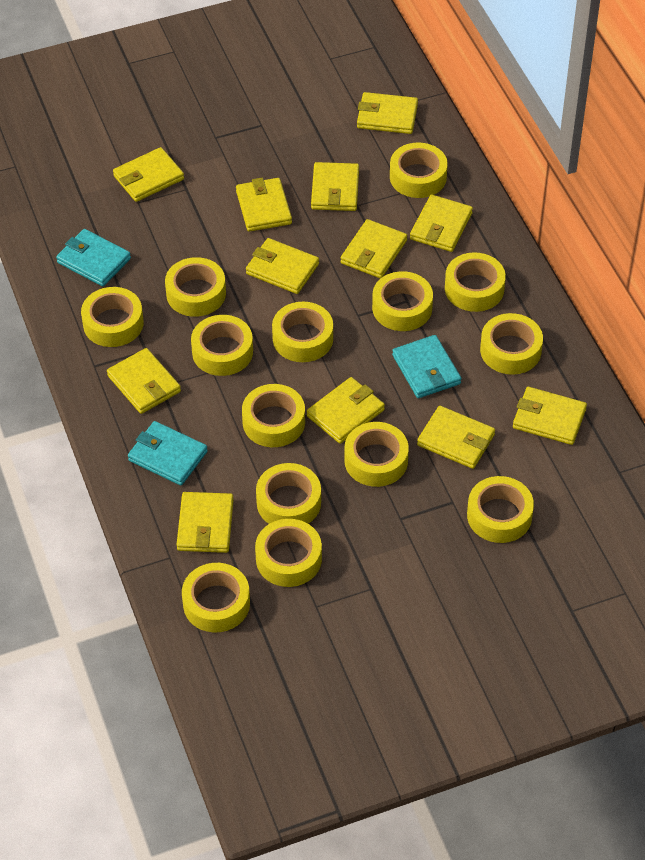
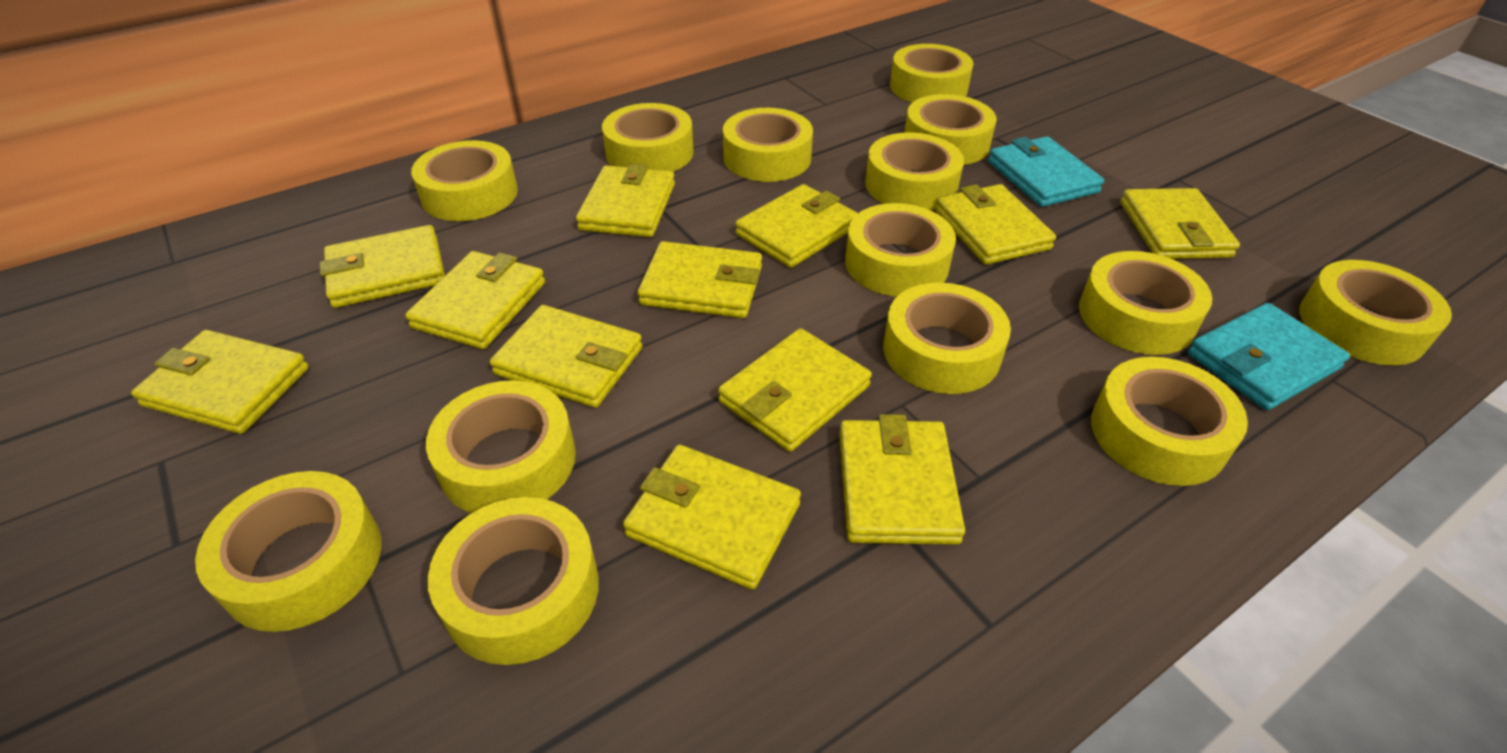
turquoise wallet: [56,229,131,287] [128,421,208,485] [392,335,461,398] = 3 -> [988,136,1104,207] [1188,303,1350,410] = 2

